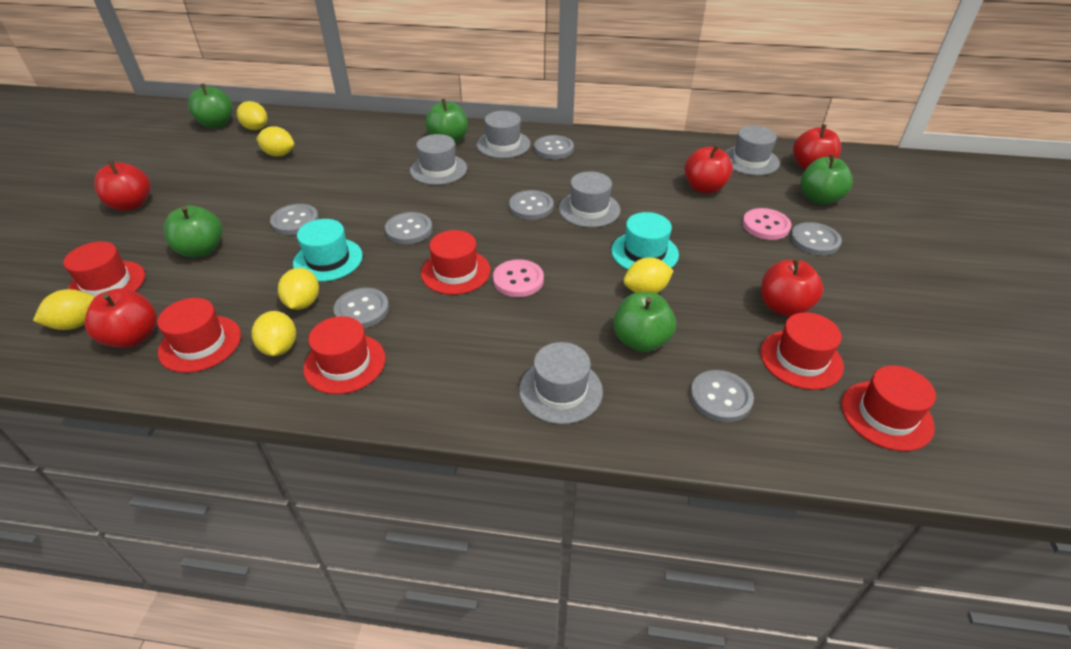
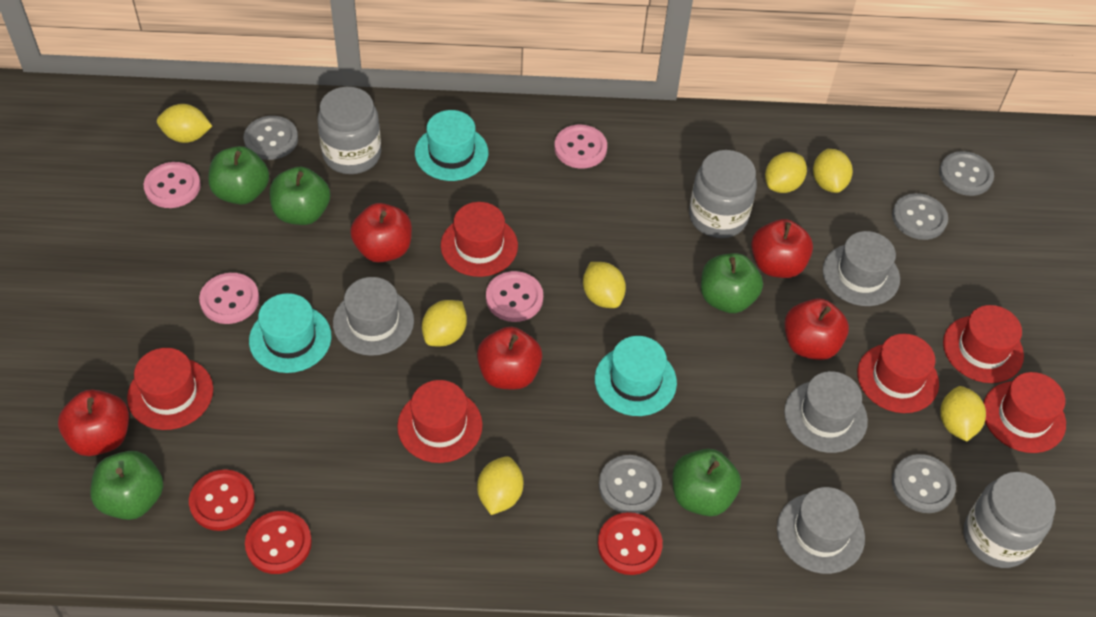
grey button: [270,204,319,235] [334,288,389,328] [385,212,432,244] [509,190,554,220] [534,135,574,159] [690,370,754,422] [790,222,842,255] = 7 -> [244,116,298,160] [599,455,662,514] [892,193,948,240] [892,454,956,513] [939,151,994,196] = 5
grey hat: [410,134,467,185] [477,111,531,158] [519,342,603,424] [559,171,621,227] [725,126,780,175] = 5 -> [333,277,414,356] [777,487,865,574] [784,371,868,453] [823,231,900,306] = 4
grey jar: none = 0 -> [318,87,381,174] [689,150,757,238] [964,472,1056,568] = 3
pink button: [493,259,544,297] [742,208,791,240] = 2 -> [144,162,201,208] [199,273,259,324] [486,271,543,322] [554,125,607,169] = 4
red button: none = 0 -> [189,470,255,531] [245,511,312,574] [598,512,663,575] = 3
turquoise hat: [293,219,363,282] [611,212,679,270] = 2 -> [249,293,332,373] [415,110,488,181] [595,336,677,416] = 3
yellow lemon: [33,289,95,330] [237,101,267,130] [252,311,296,356] [256,126,294,157] [278,268,319,310] [623,257,673,294] = 6 -> [157,104,212,143] [422,300,467,346] [477,456,524,515] [583,262,626,308] [765,152,807,193] [813,149,853,193] [940,386,986,442] = 7

